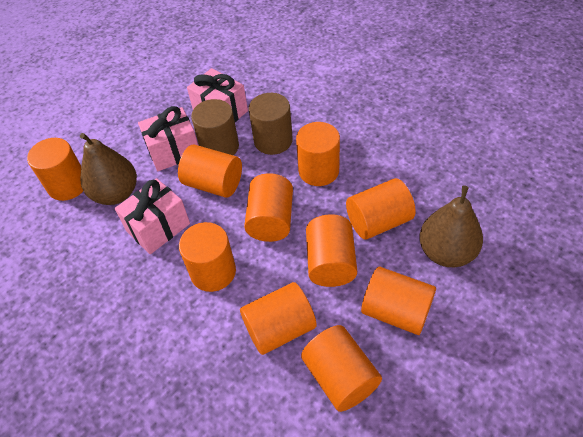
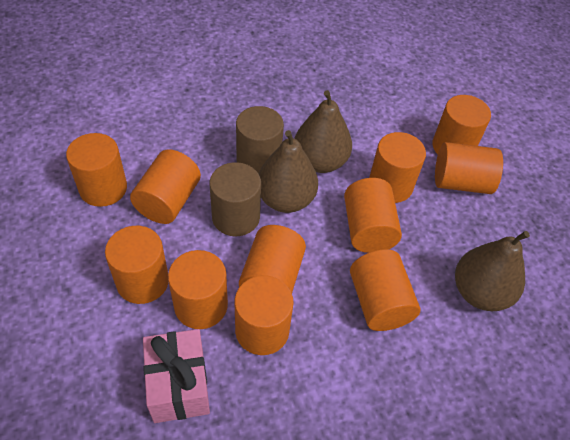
brown pear: [80,133,137,205] [419,186,483,267] = 2 -> [258,130,318,213] [294,90,352,173] [455,231,530,311] = 3
orange cylinder: [27,138,83,201] [178,144,242,198] [179,222,236,292] [240,282,317,355] [244,173,293,242] [296,122,340,186] [301,325,382,412] [306,214,357,287] [346,178,416,240] [361,267,436,335] = 10 -> [66,133,127,207] [105,226,169,304] [130,150,201,224] [168,250,228,329] [235,275,294,355] [239,225,306,293] [344,178,402,253] [350,249,421,331] [369,132,426,203] [432,95,491,154] [435,142,503,194] = 11
pink gift: [115,178,190,254] [138,106,198,171] [187,68,248,122] = 3 -> [143,329,210,423] = 1

